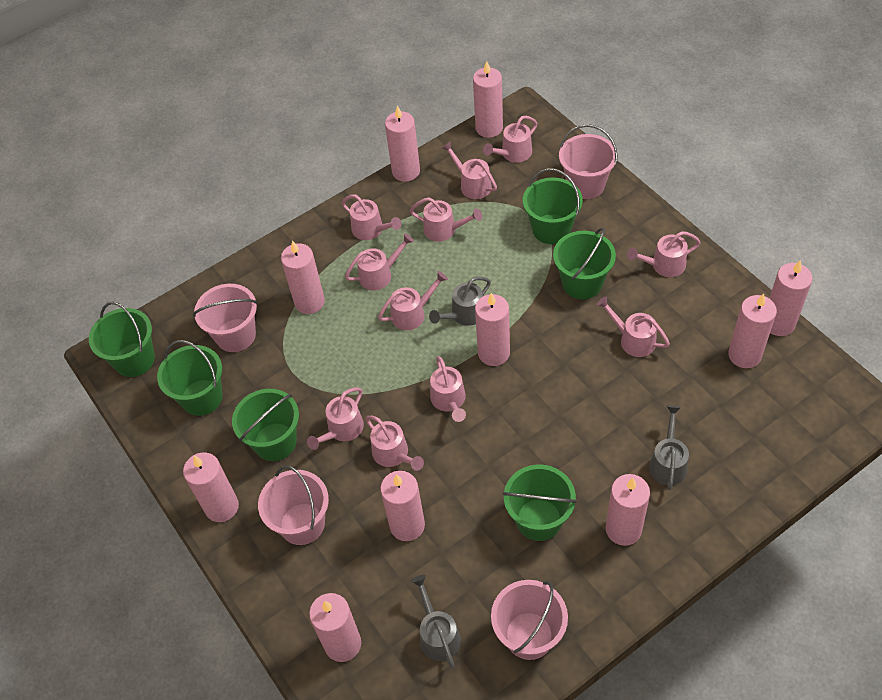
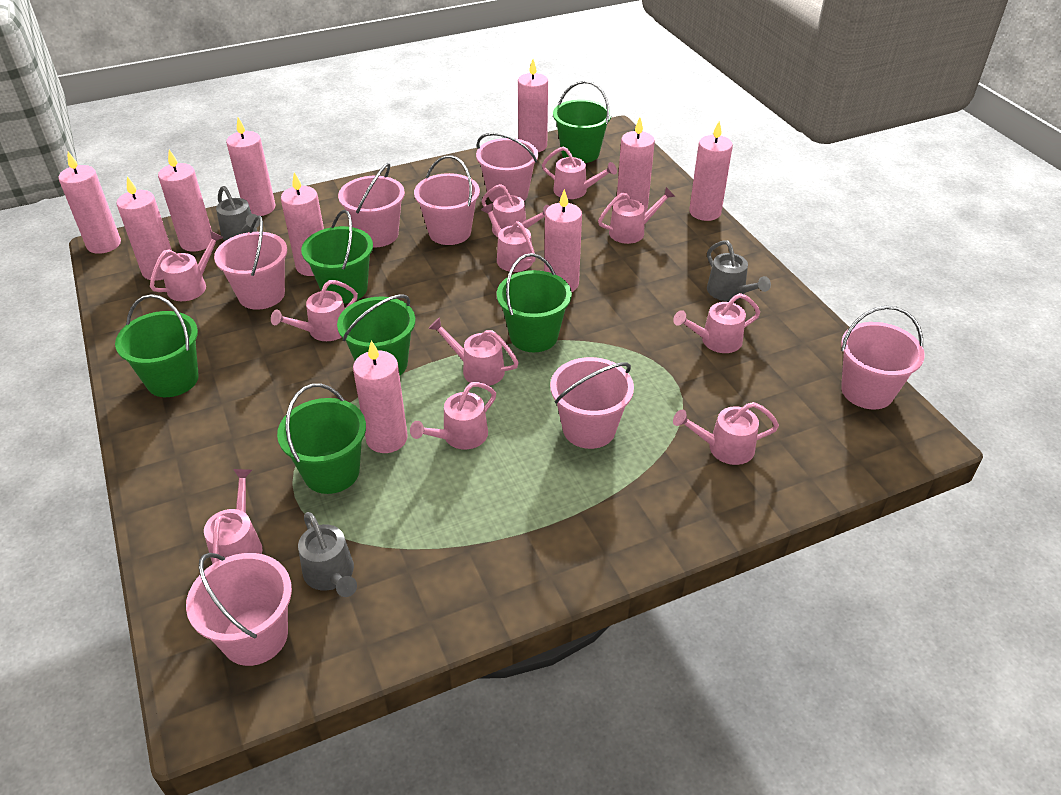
pink bucket: [193,284,258,352] [258,465,329,545] [491,580,568,660] [559,124,618,199] = 4 -> [186,553,292,666] [214,215,287,310] [338,163,405,247] [414,155,480,245] [476,133,538,202] [550,357,634,449] [841,306,925,409] = 7

